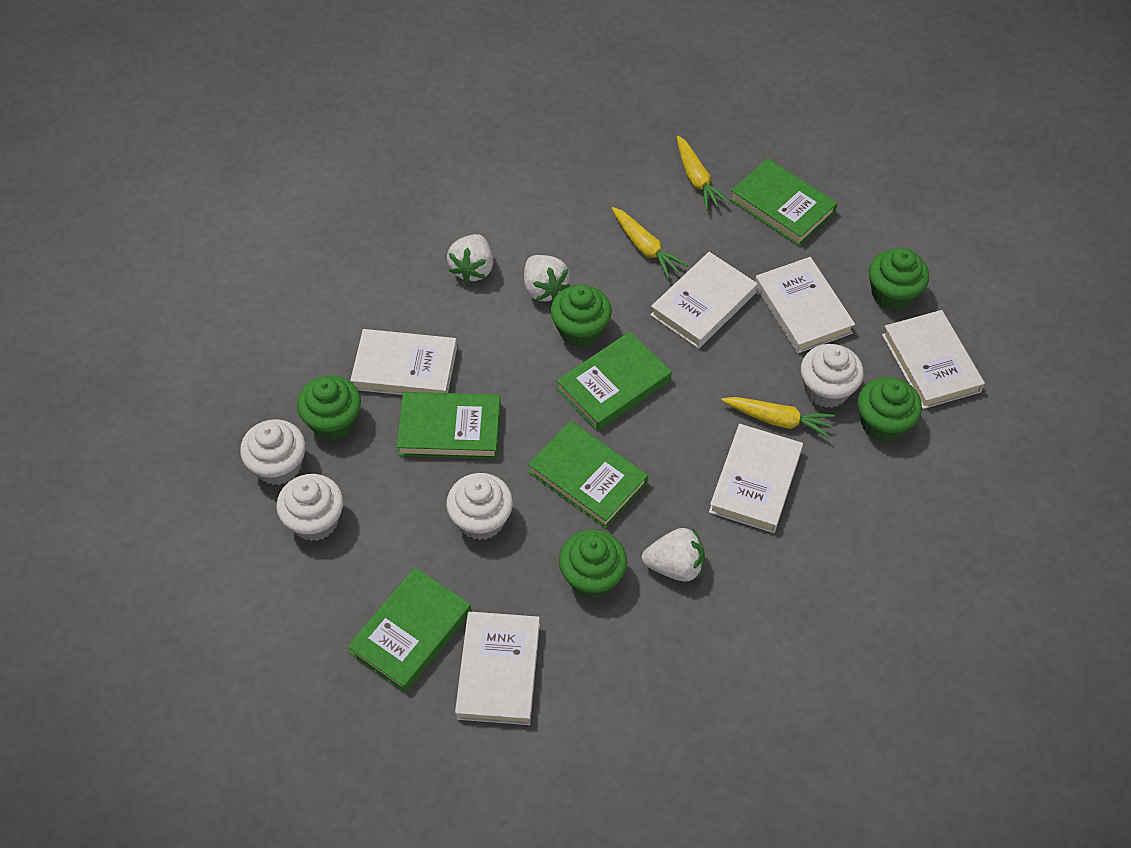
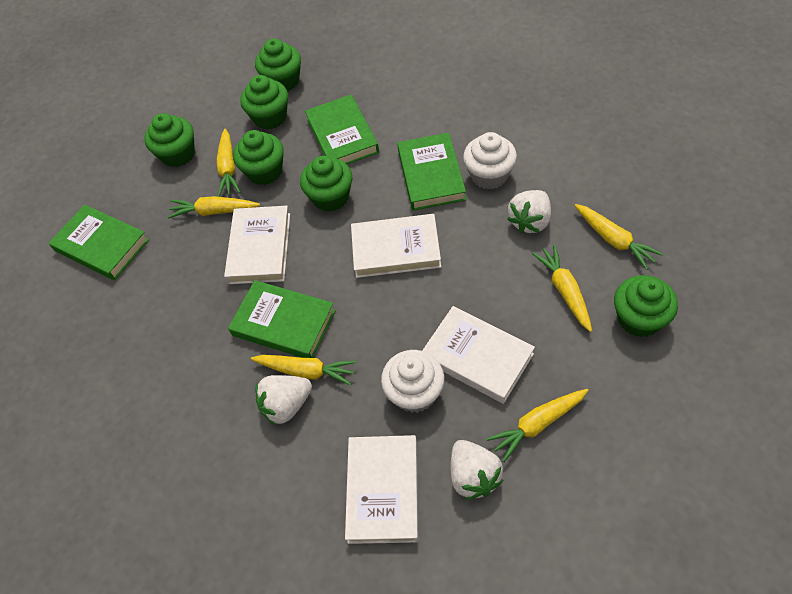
green book: [347,567,471,692] [397,392,501,459] [528,421,648,529] [556,331,672,431] [730,158,837,246] = 5 -> [49,205,149,280] [228,280,336,358] [305,95,379,164] [397,133,466,211] = 4
green cupcake: [297,375,361,440] [550,285,612,347] [559,530,627,598] [858,377,922,442] [869,248,929,311] = 5 -> [144,113,195,167] [233,130,284,185] [240,75,288,130] [255,39,301,91] [300,156,352,212] [614,275,678,337] = 6
white book: [350,329,457,395] [455,612,540,725] [651,252,757,349] [709,424,803,533] [755,257,855,353] [882,310,985,409] = 6 -> [224,206,290,284] [345,435,419,544] [351,214,441,278] [422,306,535,404] = 4
white cupcake: [240,419,306,485] [276,474,343,541] [446,473,513,540] [801,344,864,408] = 4 -> [381,350,444,413] [463,132,517,189] = 2
yellow carrot: [612,207,688,278] [677,136,729,211] [721,397,835,438] = 3 -> [167,196,260,219] [217,129,240,197] [251,355,357,386] [486,389,588,462] [532,245,592,332] [575,204,663,270] = 6

